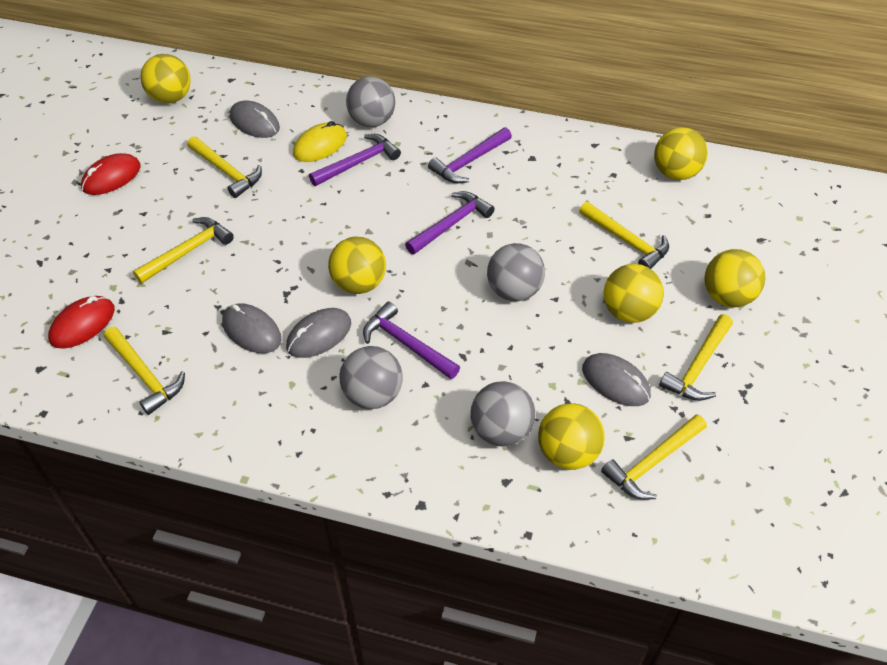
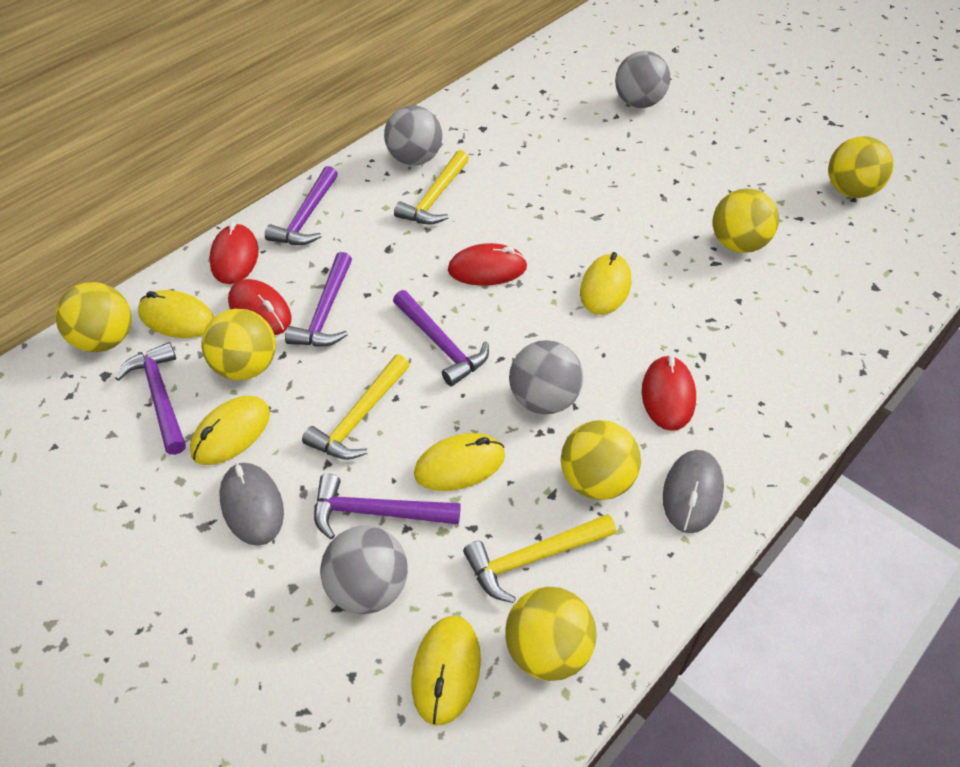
grey mouse: [222,303,282,353] [230,100,280,138] [286,308,351,358] [582,353,651,406] = 4 -> [219,463,284,546] [663,450,724,533] = 2
purple hammer: [309,134,401,186] [363,301,460,379] [405,191,495,255] [428,127,512,183] = 4 -> [115,342,186,455] [265,166,338,245] [285,252,352,347] [314,473,461,540] [393,290,489,386] = 5
red mouse: [48,296,115,349] [81,153,141,195] = 2 -> [209,222,259,284] [228,279,292,335] [448,243,527,286] [642,355,696,431] = 4
yellow hammer: [104,327,185,415] [133,217,234,283] [187,136,262,198] [579,202,669,269] [601,414,707,500] [659,315,733,401] = 6 -> [302,354,409,460] [394,150,469,225] [463,514,616,603] = 3
yellow mouse: [293,121,347,162] = 1 -> [138,290,214,338] [190,396,270,465] [412,616,481,725] [414,433,505,491] [580,252,631,315] = 5

